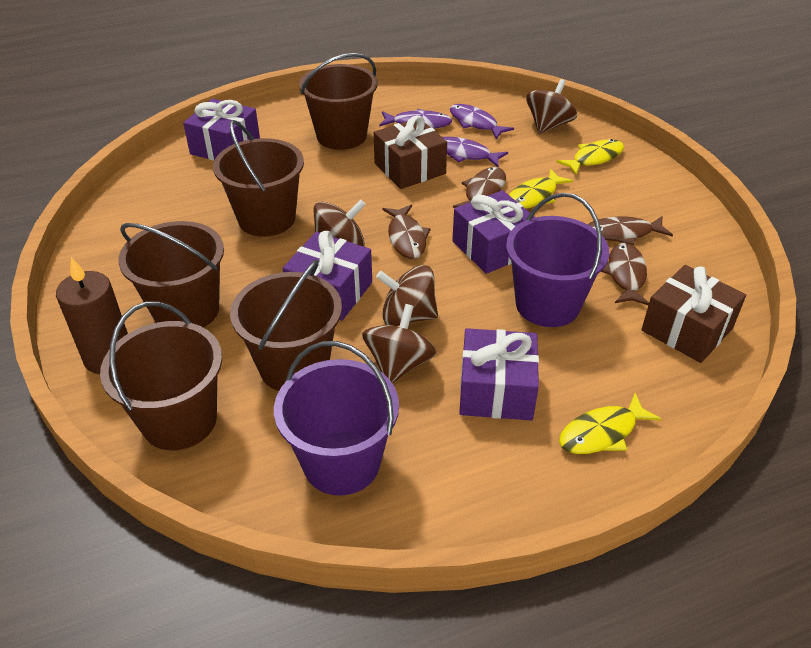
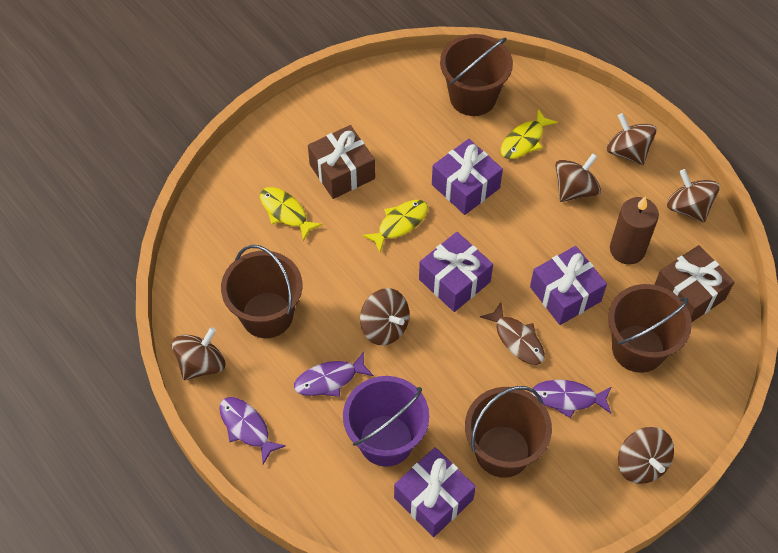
brown bucket: [100,301,222,450] [118,221,224,328] [213,120,304,237] [230,259,342,391] [299,53,378,150] = 5 -> [221,245,302,338] [440,34,513,116] [465,386,552,478] [608,284,692,373] = 4
brown fish: [382,205,431,259] [453,167,506,208] [588,216,673,245] [600,243,649,305] = 4 -> [480,302,545,365] = 1
brown spinning top: [314,199,366,247] [362,304,437,383] [376,265,438,326] [526,79,577,134] = 4 -> [172,327,225,380] [360,288,409,345] [555,153,601,202] [607,113,657,165] [618,427,674,484] [667,169,720,223] = 6
purple bucket: [274,341,399,496] [506,193,609,327] = 2 -> [343,376,429,467] = 1

